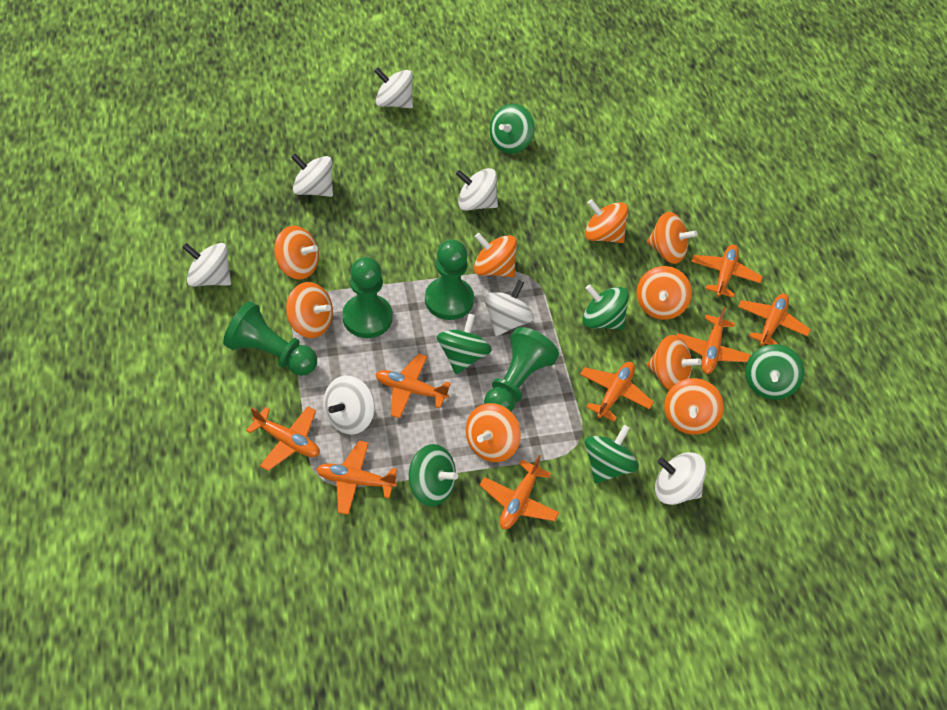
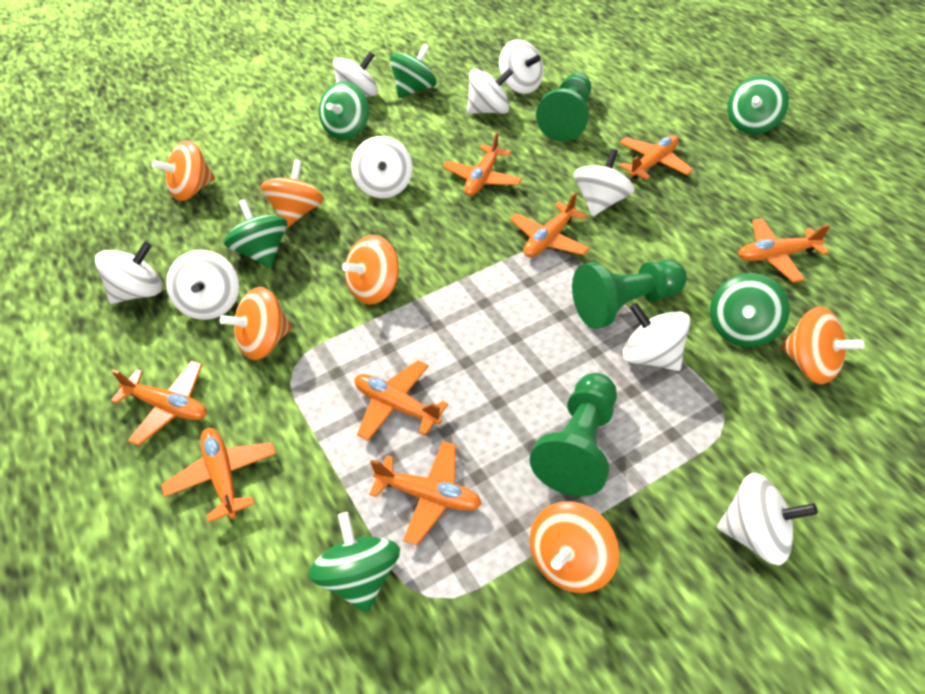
green pawn: [223,301,317,376] [342,257,393,338] [425,240,474,320] [484,327,559,412] = 4 -> [529,373,617,497] [536,72,591,142] [572,260,687,329] = 3
orange spinning top: [274,226,319,279] [286,282,333,338] [465,403,521,462] [474,233,517,277] [585,199,628,243] [637,266,692,320] [647,212,698,264] [647,335,702,390] [664,378,724,435] = 9 -> [152,141,215,201] [220,287,292,360] [260,159,324,228] [342,235,399,304] [530,501,619,593] [781,307,865,384] = 6
white spinning top: [182,243,231,287] [291,154,333,197] [323,376,375,435] [374,68,413,108] [456,168,498,211] [484,280,534,336] [655,452,706,505] = 7 -> [95,242,162,304] [166,250,239,320] [333,52,378,97] [351,136,412,198] [467,68,513,114] [499,39,544,94] [574,149,635,216] [623,303,690,371] [717,473,818,566] = 9

